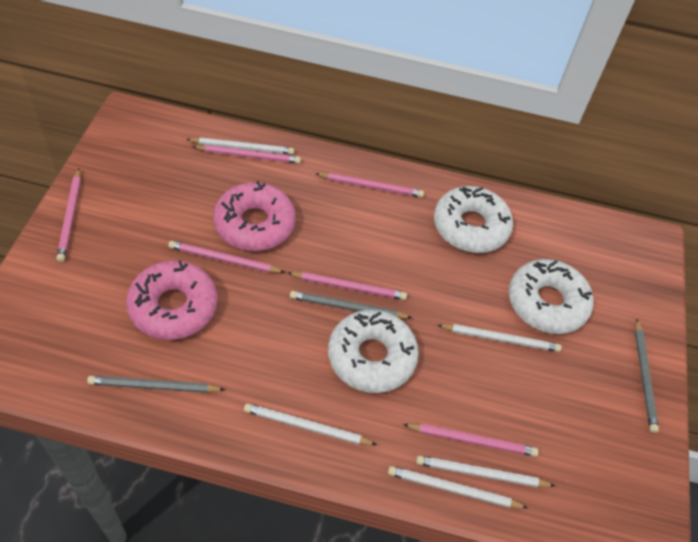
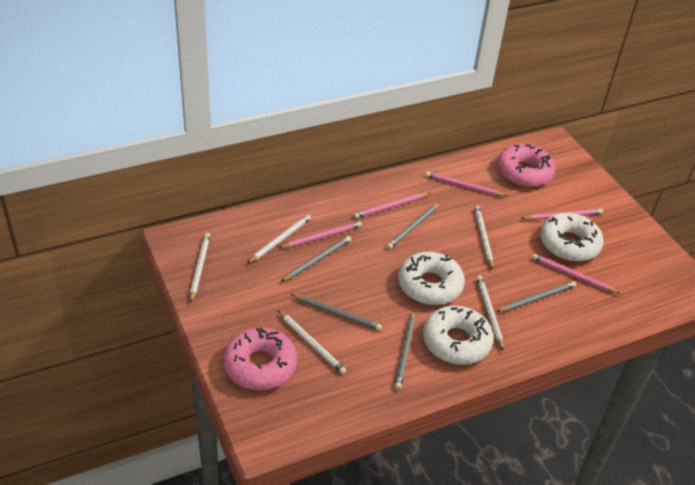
grey pencil: [87,376,225,393] [290,291,412,319] [635,319,659,433] = 3 -> [281,236,351,281] [291,294,382,331] [386,202,440,249] [395,310,415,389] [496,281,576,312] = 5
pink pencil: [56,169,81,262] [168,241,285,273] [192,145,301,164] [288,272,407,300] [316,173,424,198] [403,424,539,457] = 6 -> [279,221,362,248] [354,193,430,218] [425,171,507,196] [521,209,603,220] [532,254,621,294] = 5

